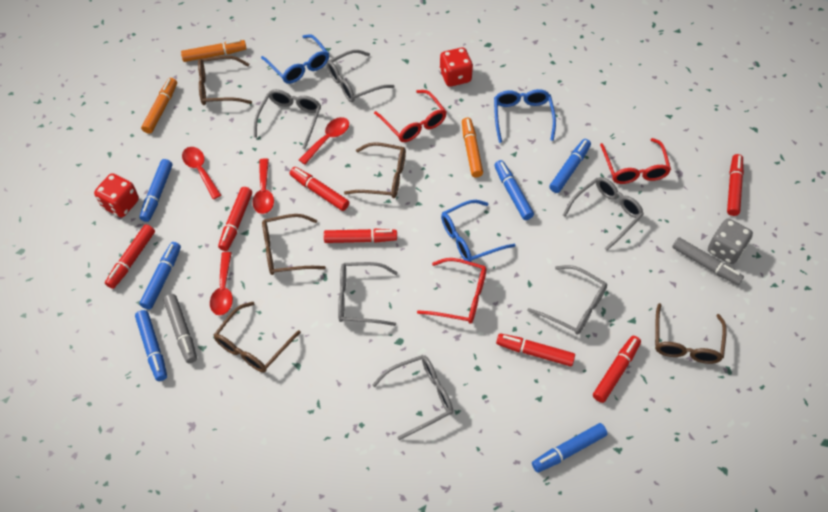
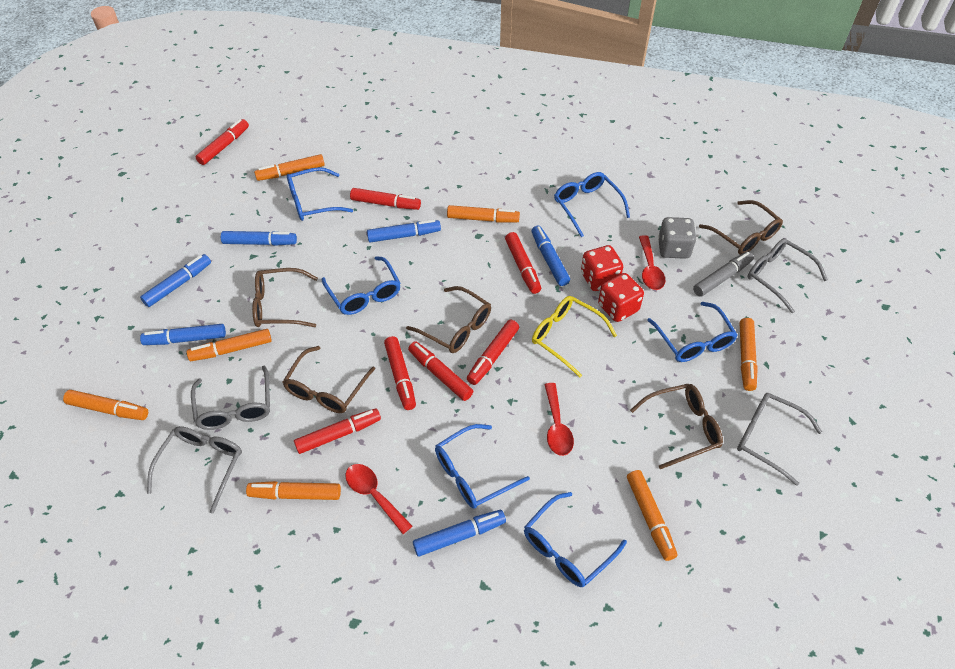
blue glasses: [261,34,329,84] [441,200,515,262] [494,89,556,143] = 3 -> [287,167,353,221] [322,256,401,315] [435,424,530,509] [524,492,627,587] [554,172,630,237] [647,302,738,362] = 6
grey glasses: [254,89,321,149] [327,50,395,102] [338,262,398,326] [372,355,453,440] [527,265,607,334] [562,177,644,251] = 6 -> [147,426,242,514] [191,366,270,430] [737,393,822,486] [748,238,828,314] = 4
grey marker: [163,294,197,363] [672,237,744,285] = 2 -> [693,251,754,297] = 1
orange marker: [141,78,177,134] [181,40,247,62] [462,118,483,177] = 3 -> [63,390,148,420] [187,329,272,361] [246,481,341,500] [254,154,325,181] [447,205,520,223] [627,470,677,561] [740,318,758,391] = 7
red glasses: [374,90,447,142] [417,258,487,323] [600,138,671,184] = 3 -> none = 0
red spoon: [182,147,221,199] [210,252,233,315] [253,158,274,214] [299,117,349,165] = 4 -> [346,464,412,534] [544,383,574,456] [639,235,665,290] = 3
yellow glasses: none = 0 -> [532,296,617,378] = 1

